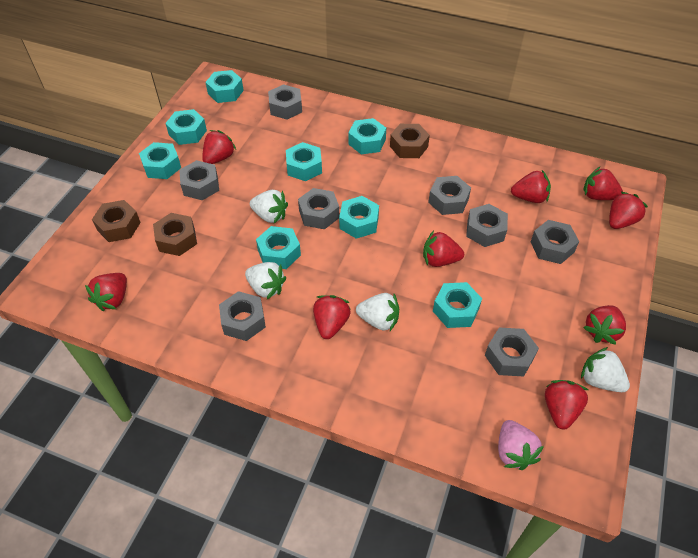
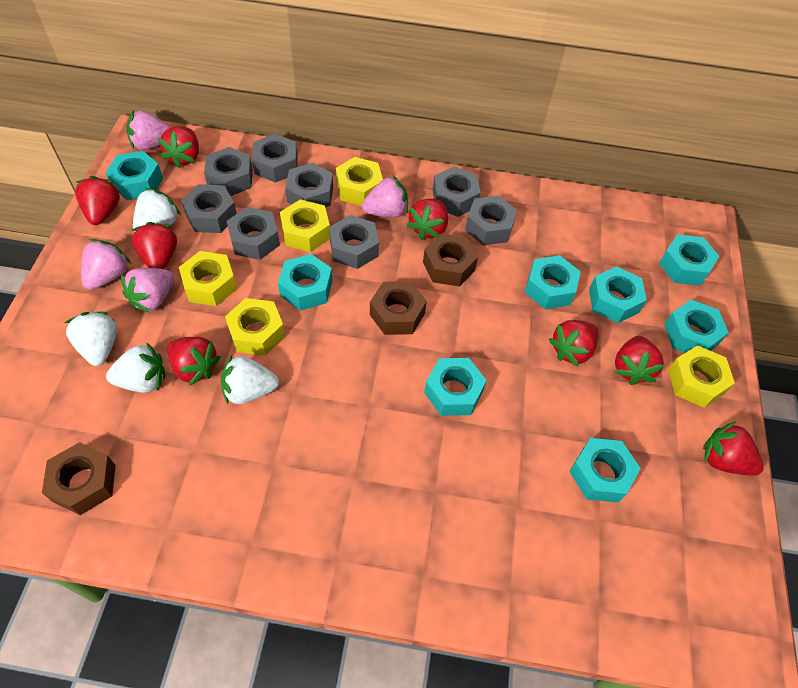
pink strawberry: [498,420,544,470] = 1 -> [81,239,131,290] [121,268,174,313] [126,111,171,150] [362,176,408,217] = 4
red strawberry: [85,273,127,311] [202,130,236,164] [313,295,351,339] [423,231,464,267] [511,170,551,203] [545,380,588,430] [583,166,623,200] [583,305,626,345] [609,192,648,229] = 9 -> [75,176,121,225] [132,222,177,269] [158,127,199,168] [167,337,221,385] [407,199,448,240] [549,320,599,367] [615,336,665,385] [703,421,764,476] = 8
yellow nut: none = 0 -> [179,251,237,306] [225,298,285,356] [280,199,330,252] [336,157,383,206] [668,345,735,408] = 5

